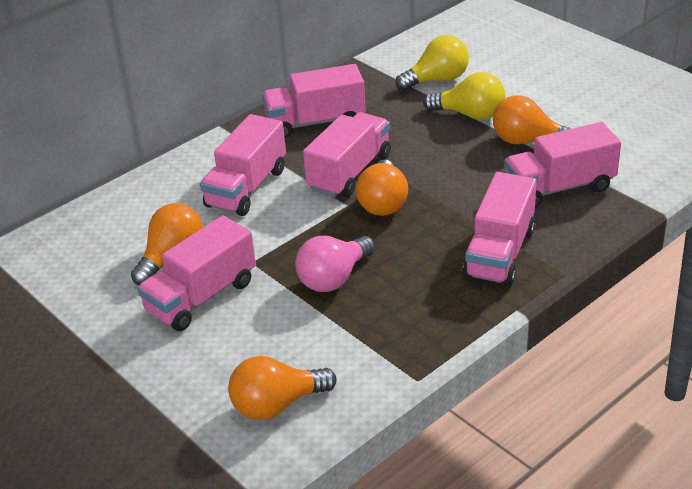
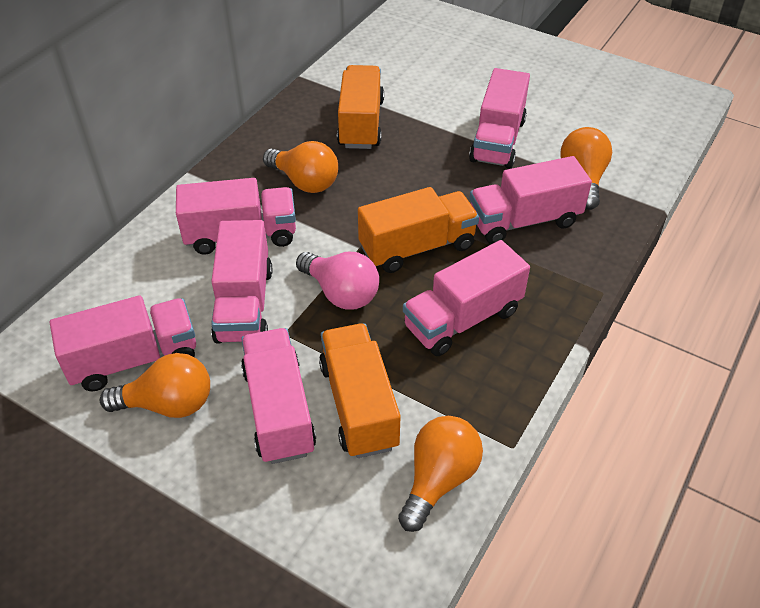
orange truck: none = 0 -> [319,323,401,458] [337,65,384,149] [358,187,479,273] = 3
pink truck: [137,216,256,331] [200,114,286,216] [262,64,366,138] [303,112,391,197] [463,172,536,286] [504,122,621,208] = 6 -> [50,295,196,391] [176,178,296,254] [211,220,272,344] [241,328,316,464] [403,240,530,356] [469,68,530,169] [469,156,592,244] = 7
yellow light bulb: [395,35,469,91] [423,72,505,120] = 2 -> none = 0

